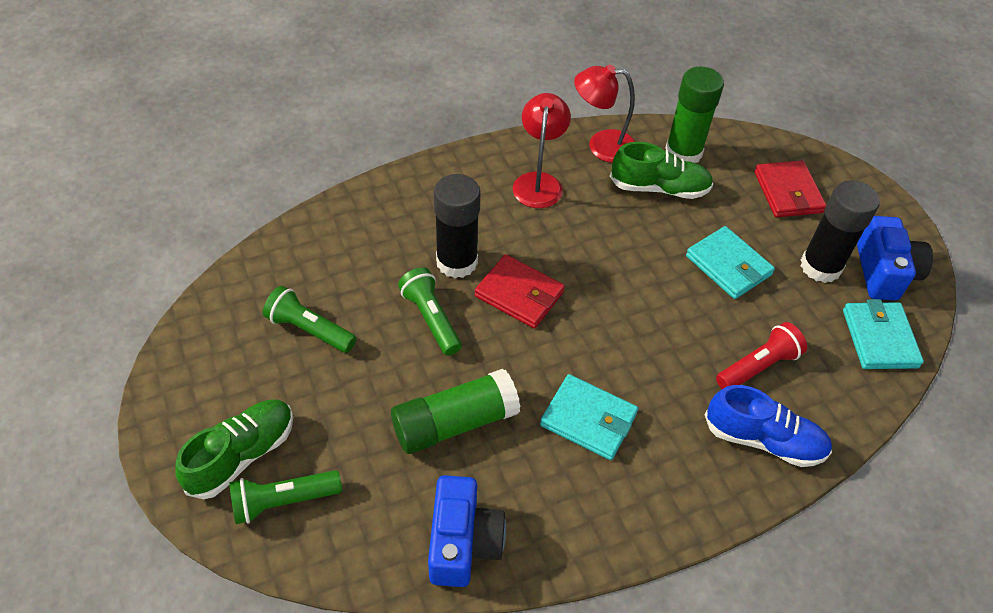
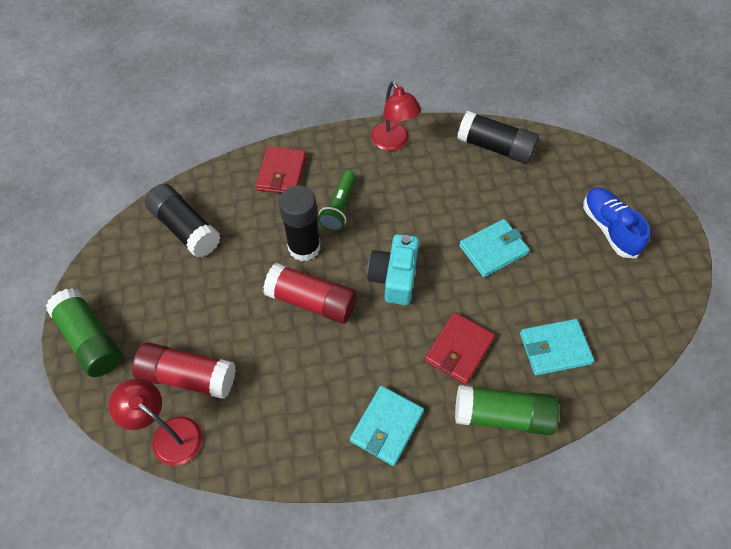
black glue stick: [434,174,481,278] [800,180,880,283] = 2 -> [145,184,221,258] [278,186,321,261] [457,111,539,164] = 3
blue camera: [428,475,506,587] [857,216,933,301] = 2 -> none = 0
green flashlight: [229,470,342,524] [263,286,356,353] [398,267,462,356] = 3 -> [318,171,356,231] = 1
green shoe: [175,399,293,499] [610,142,713,199] = 2 -> none = 0
red flashlight: [716,322,807,389] = 1 -> none = 0
red glue stick: none = 0 -> [132,342,236,399] [263,263,357,324] = 2
turquoise camera: none = 0 -> [367,234,419,305] = 1

